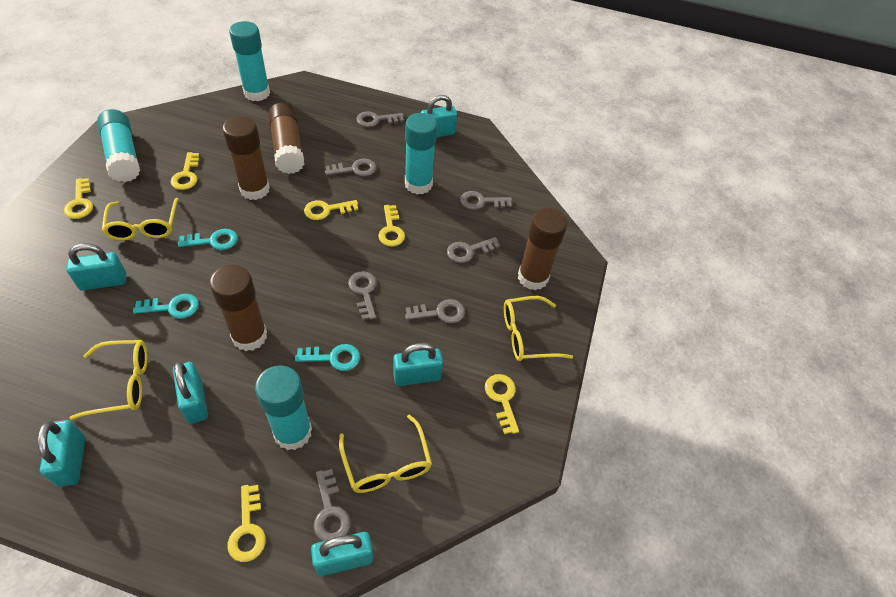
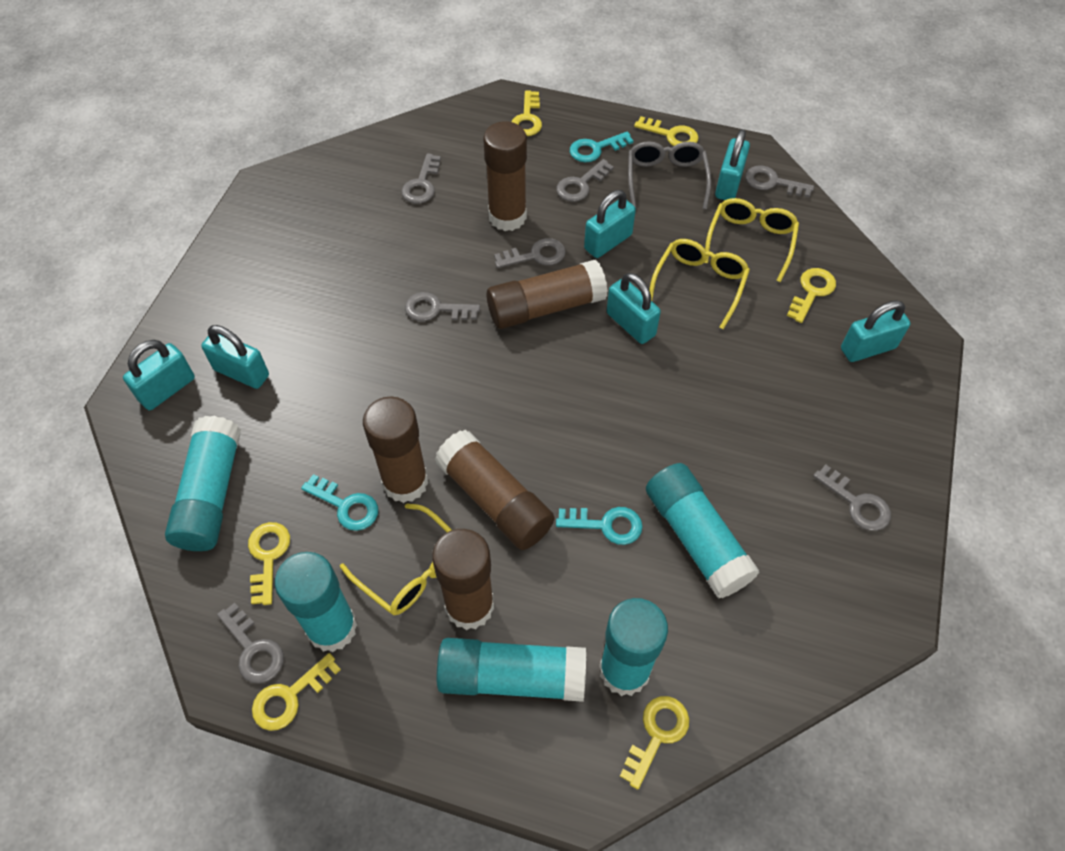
brown glue stick: [210,265,267,351] [222,116,270,200] [268,102,305,174] [518,208,567,290] = 4 -> [363,396,428,503] [432,529,494,630] [435,429,555,550] [484,121,527,231] [487,260,608,329] = 5
grey glasses: none = 0 -> [628,141,711,209] = 1
turquoise glue stick: [97,109,140,182] [229,21,270,101] [255,365,312,450] [405,113,437,195] = 4 -> [165,416,241,551] [275,552,357,652] [437,638,586,702] [599,598,668,696] [646,463,760,599] = 5
yellow glasses: [69,340,148,420] [102,198,179,241] [339,414,432,493] [504,296,573,361] = 4 -> [340,503,452,615] [649,239,750,329] [705,198,799,282] = 3

